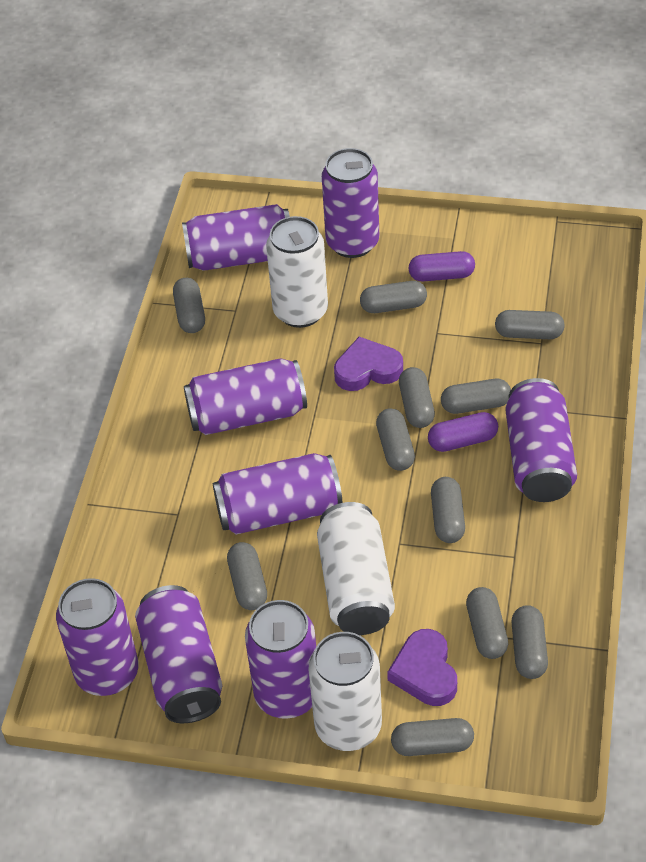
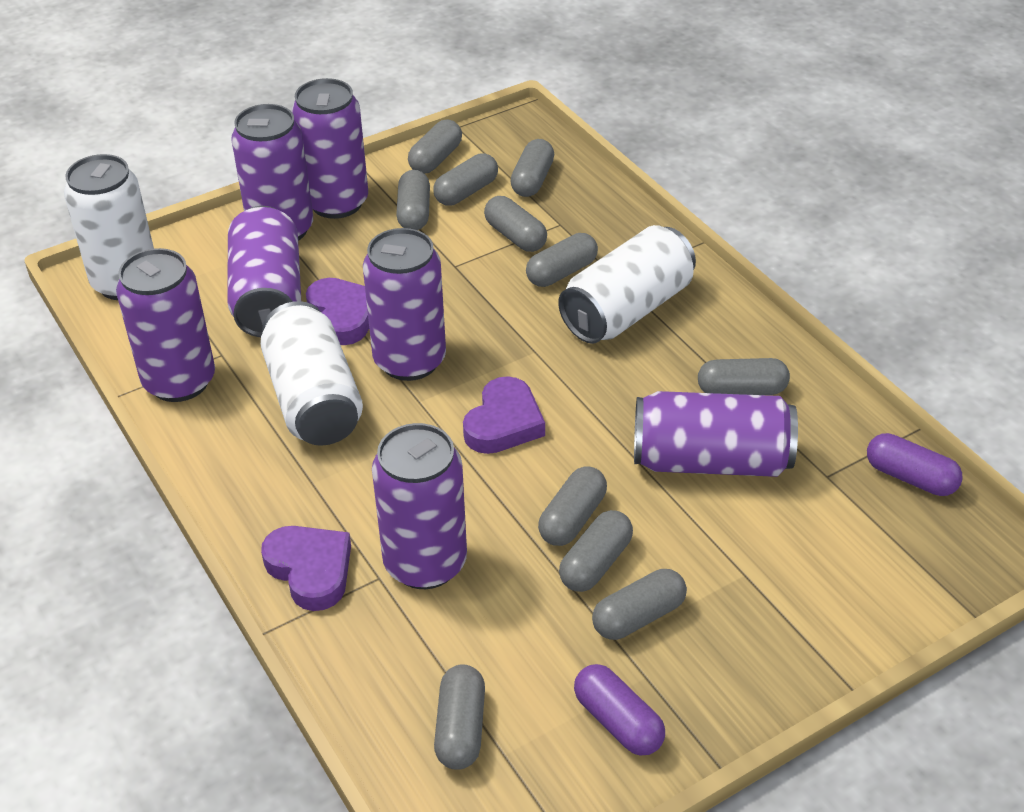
purple can: [56,578,139,696] [135,585,222,723] [182,204,290,271] [184,358,307,435] [213,453,342,534] [245,600,316,719] [322,148,379,258] [505,378,577,502] = 8 -> [116,248,215,402] [227,206,301,337] [231,104,313,241] [291,78,368,219] [363,228,446,381] [372,423,467,589] [634,391,798,477] = 7
purple heart: [334,337,403,391] [387,629,457,706] = 2 -> [261,526,351,611] [306,278,369,345] [463,376,545,454] = 3

